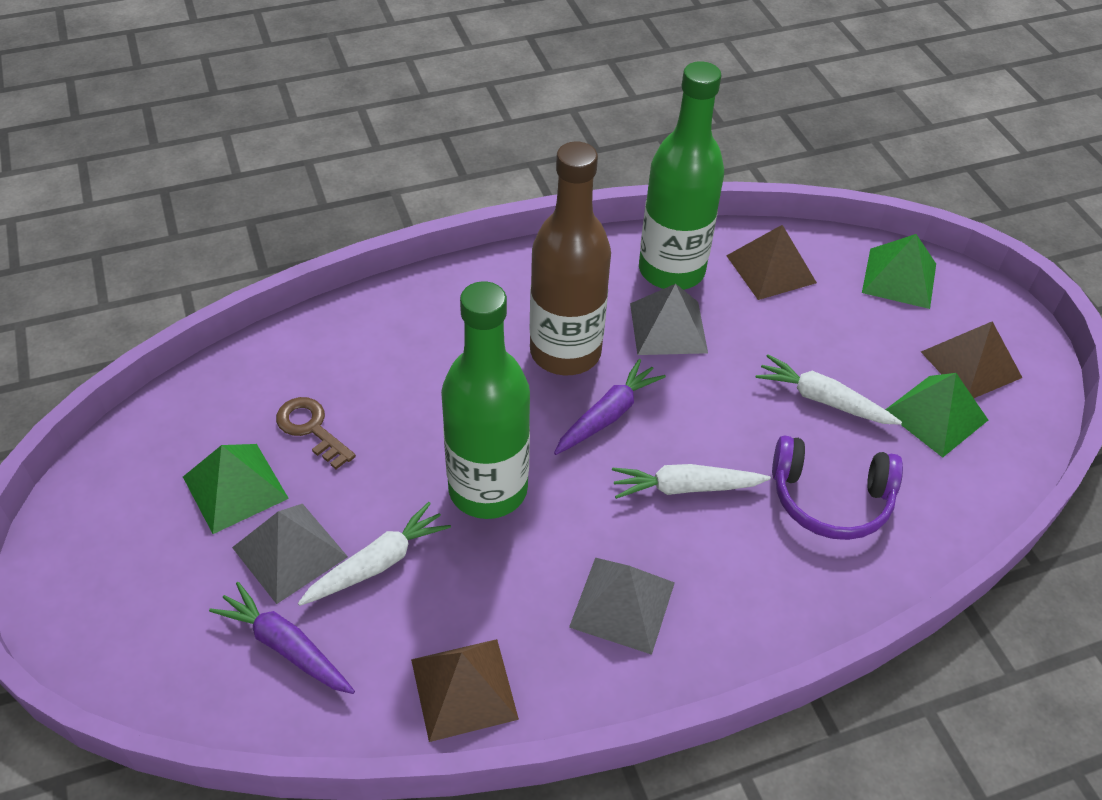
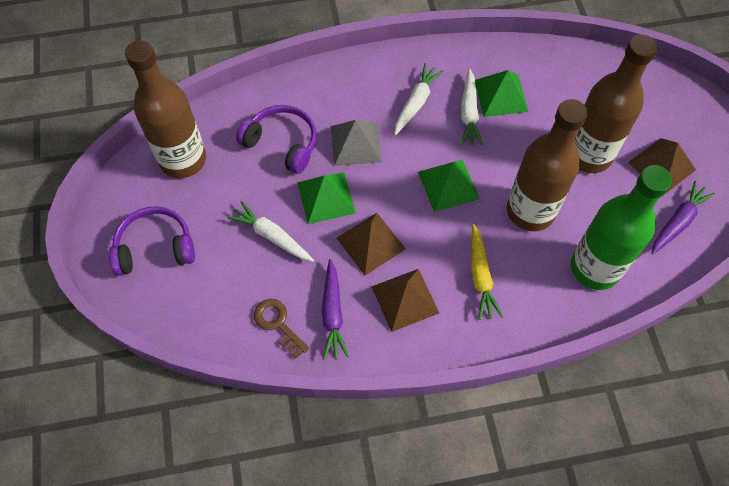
brown bottle: [530,142,611,375] = 1 -> [125,40,206,178] [507,99,588,231] [574,35,657,173] = 3
green bottle: [441,281,530,519] [639,61,724,290] = 2 -> [571,165,672,290] = 1
grey pyramid: [232,504,348,604] [569,558,675,655] [630,284,708,355] = 3 -> [331,120,382,166] = 1
purple headphones: [772,436,903,540] = 1 -> [109,206,195,276] [236,105,317,174] = 2
yellow carrot: none = 0 -> [471,224,503,320] = 1

